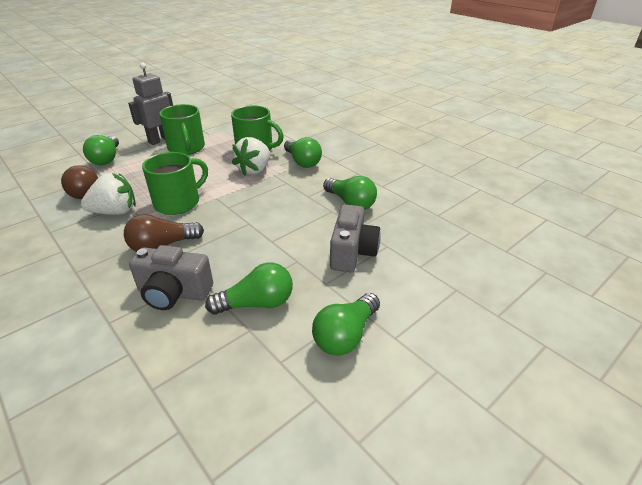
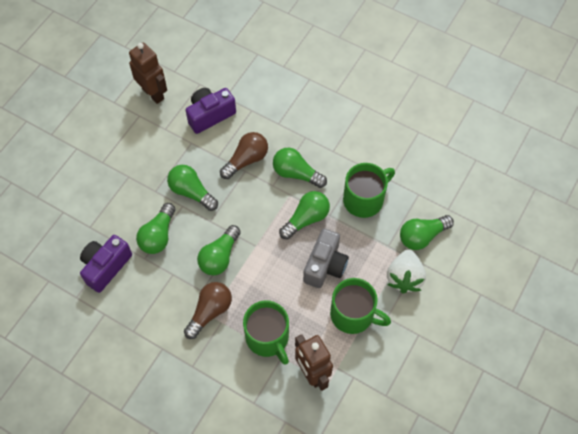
brown robot: none = 0 -> [129,42,167,104] [295,334,333,391] = 2
green light bulb: [83,135,119,165] [205,262,293,315] [284,137,322,168] [312,293,380,356] [323,176,377,210] = 5 -> [136,203,175,254] [167,165,218,211] [197,225,241,275] [273,148,327,188] [279,191,330,240] [400,215,454,250] = 6
grey camera: [129,245,213,310] [330,204,381,272] = 2 -> [303,229,349,288] = 1
grey robot: [128,62,173,145] = 1 -> none = 0
purple camera: none = 0 -> [80,235,132,293] [186,88,236,134] = 2
white strawberry: [81,173,136,215] [232,137,270,176] = 2 -> [387,249,426,293] = 1

